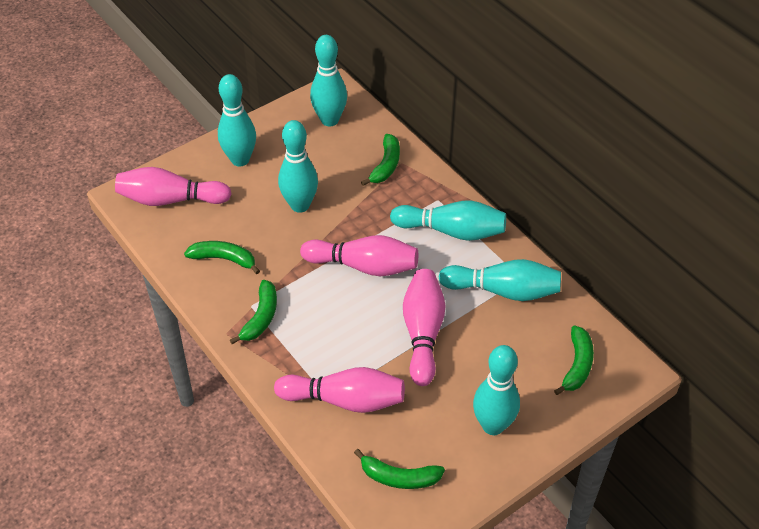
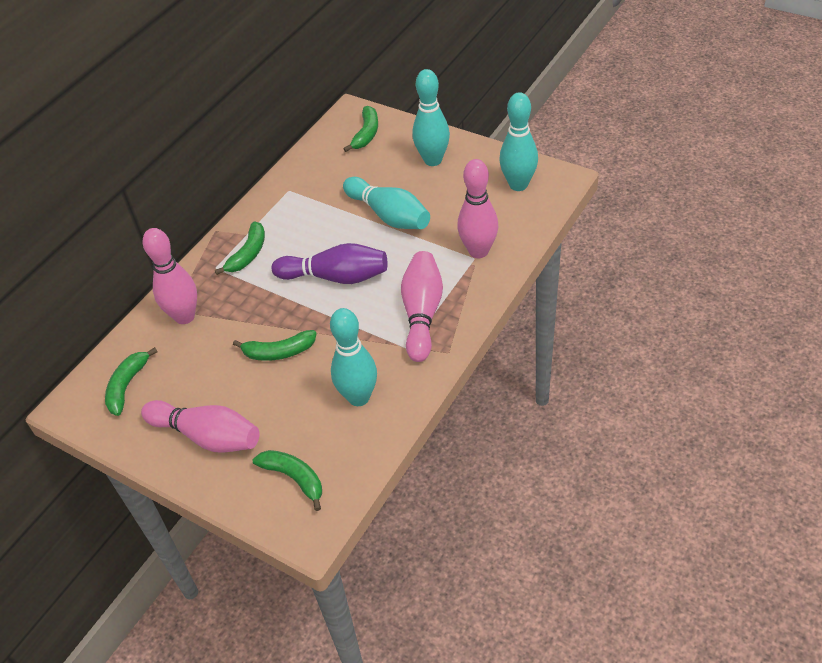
purple bowling pin: none = 0 -> [271,243,387,284] = 1
turquoise bowling pin: [218,74,256,166] [278,120,318,213] [310,35,347,126] [390,200,506,241] [438,259,561,301] [473,345,520,435] = 6 -> [330,308,377,406] [343,177,430,229] [412,69,450,166] [499,92,538,191] = 4

